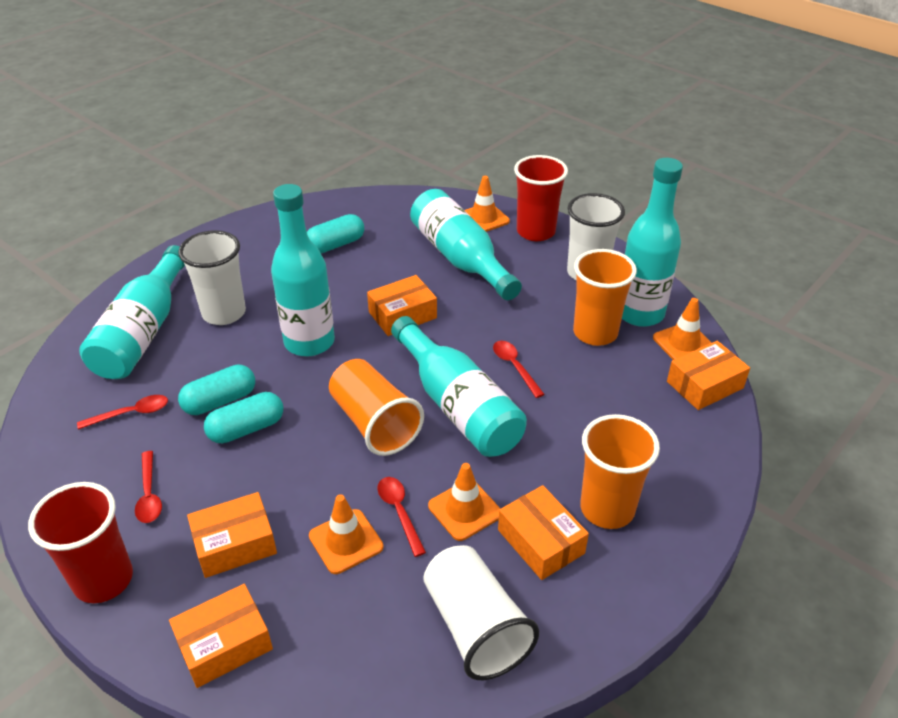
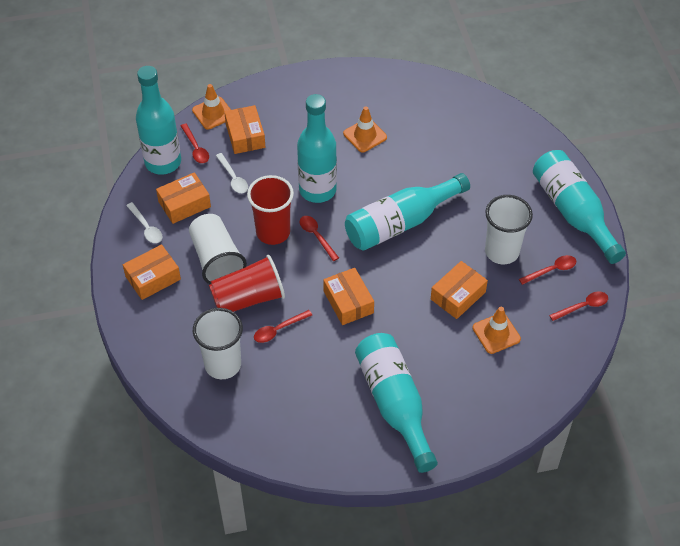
orange cup: [329,359,424,456] [573,249,637,346] [580,414,660,529] = 3 -> none = 0
orange traffic cone: [309,494,383,574] [428,463,501,541] [465,176,510,232] [653,298,712,360] = 4 -> [192,84,231,130] [343,106,387,153] [472,307,521,354] = 3
red spoon: [77,395,168,430] [135,451,162,523] [378,477,426,557] [493,341,545,398] = 4 -> [181,124,209,163] [254,310,312,343] [300,216,339,261] [519,255,576,285] [549,291,608,321] = 5
turquoise capsule: [178,364,255,415] [204,392,283,443] [307,214,364,253] = 3 -> none = 0
white spoon: none = 0 -> [126,202,163,243] [216,153,248,193] = 2

